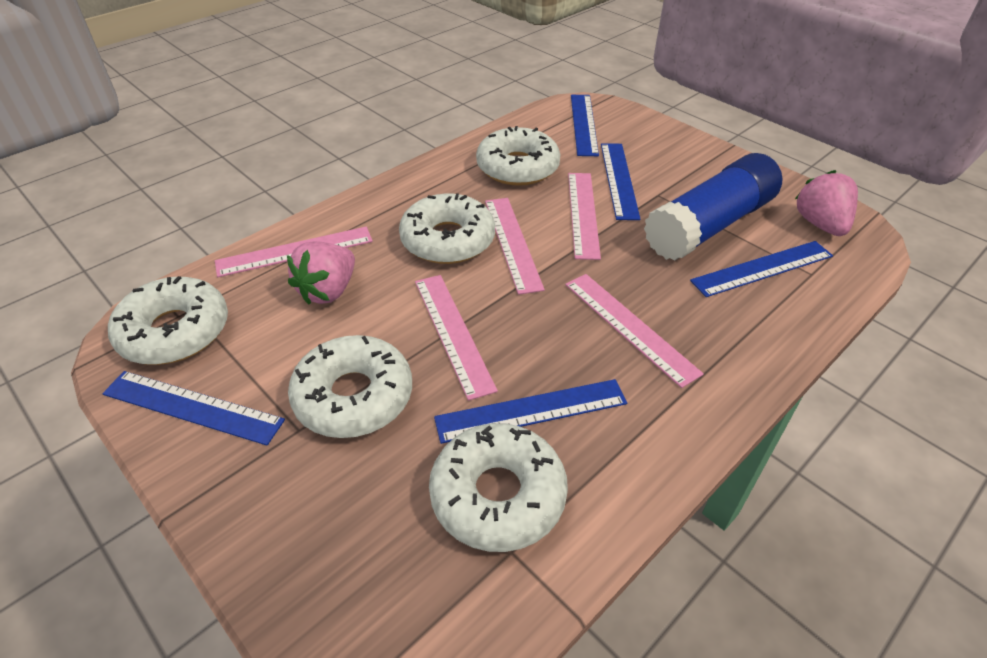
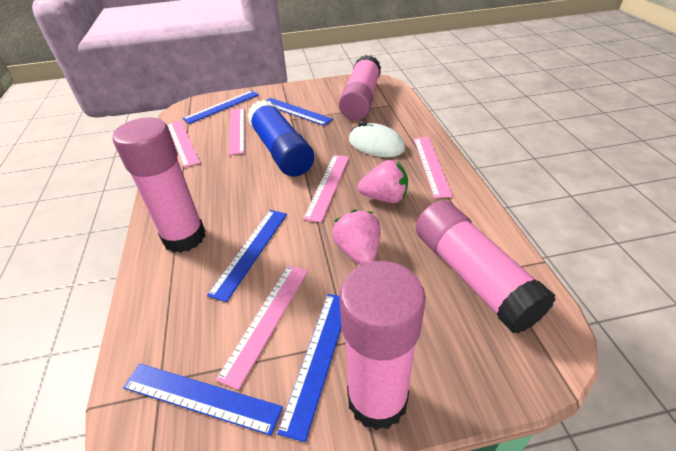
pink glue stick: none = 0 -> [113,117,205,253] [339,55,381,120] [339,261,426,430] [416,201,556,334] = 4
white donut: [108,276,228,365] [288,335,412,438] [399,193,495,264] [429,423,568,552] [476,126,560,186] = 5 -> none = 0
white mouse: none = 0 -> [349,121,405,157] = 1

